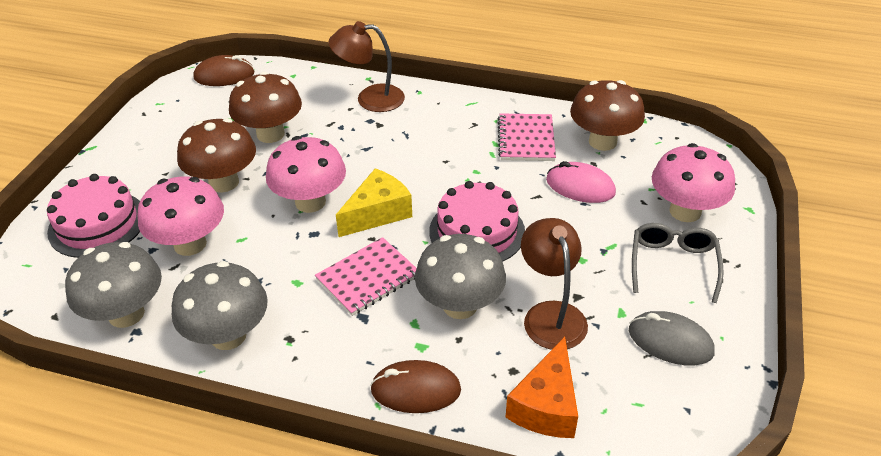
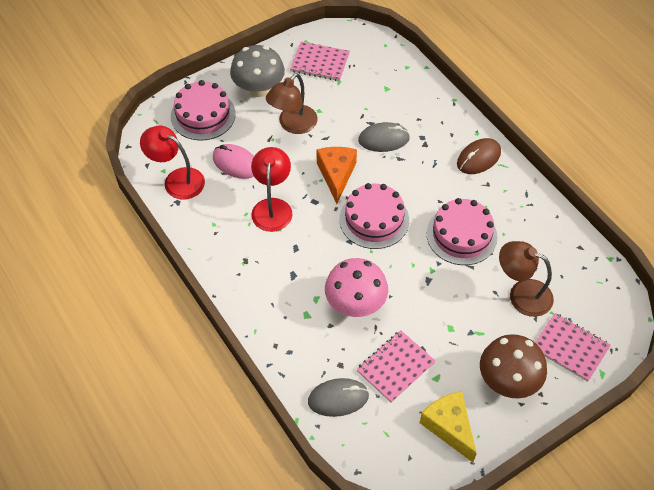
brown mouse: [193,55,255,86] [370,360,461,413] = 2 -> [457,138,501,174] = 1
brown mushroom: [177,118,256,192] [229,71,302,143] [570,80,645,151] = 3 -> [480,334,547,399] = 1
grey glasses: [632,223,724,303] = 1 -> none = 0
grey mouse: [629,311,715,365] = 1 -> [308,378,369,417] [358,122,410,152] = 2
grey mushroom: [65,242,162,328] [172,261,268,350] [415,234,506,319] = 3 -> [230,45,285,97] = 1
pink cake: [47,174,140,258] [429,181,525,262] = 2 -> [171,80,236,141] [339,183,409,249] [427,198,497,265] = 3
pink mushroom: [138,177,224,256] [266,136,346,213] [652,143,735,222] = 3 -> [325,258,388,317] = 1
pink notebook: [315,237,417,316] [498,113,556,161] = 2 -> [290,42,350,81] [356,330,436,403] [535,313,611,382] = 3
red lamp: none = 0 -> [140,126,205,200] [251,147,292,232] = 2

